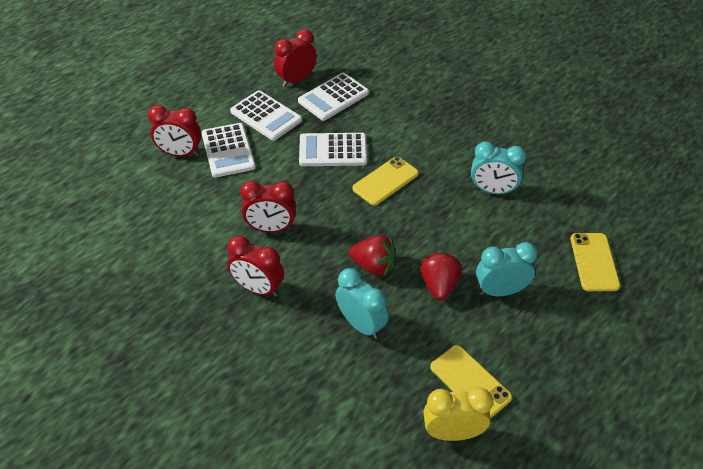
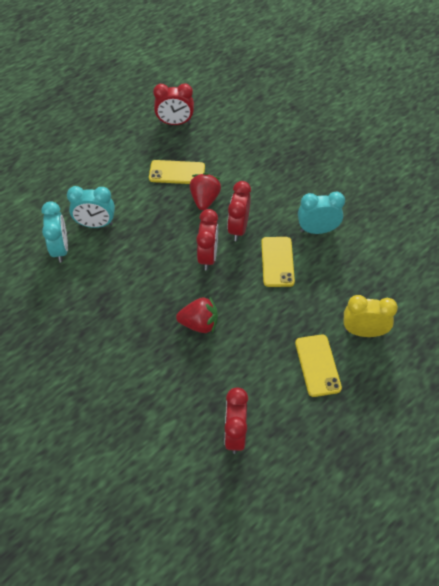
white calculator: [201,123,256,177] [230,90,302,141] [298,73,369,121] [299,133,367,166] = 4 -> none = 0

